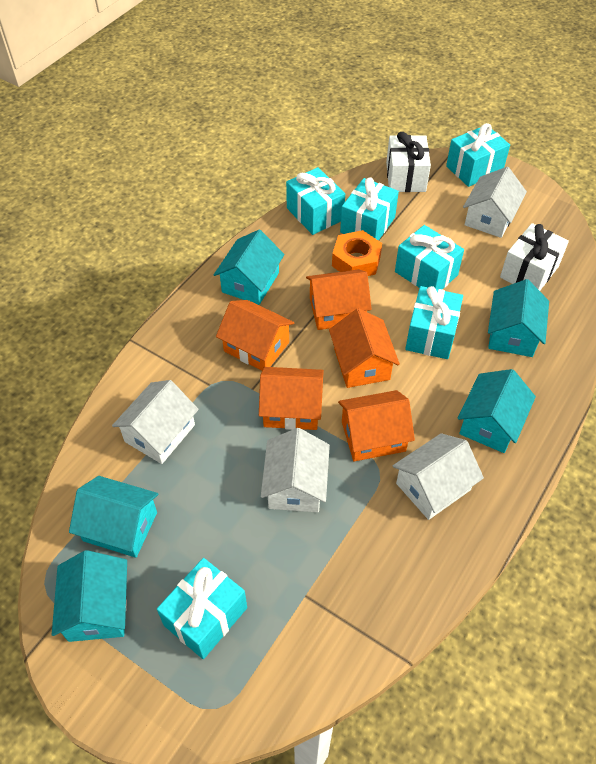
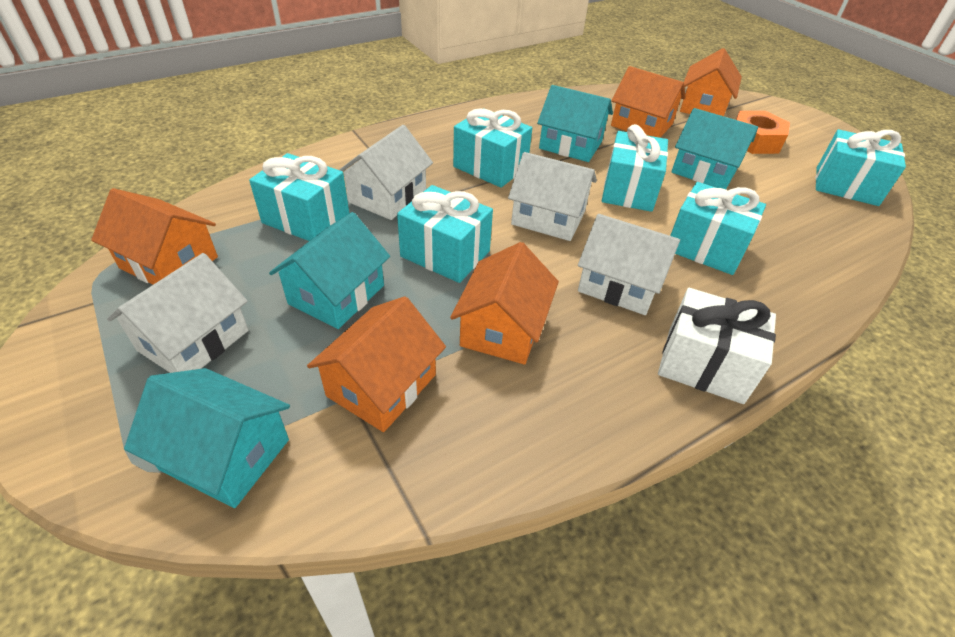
turquoise house: [52,550,127,642] [69,476,158,558] [214,230,285,305] [457,369,536,453] [488,279,549,357] = 5 -> [124,368,290,508] [269,212,390,329] [537,85,613,162] [671,108,758,189] = 4
white gift: [386,132,431,192] [500,223,569,291] = 2 -> [658,288,776,404] = 1

